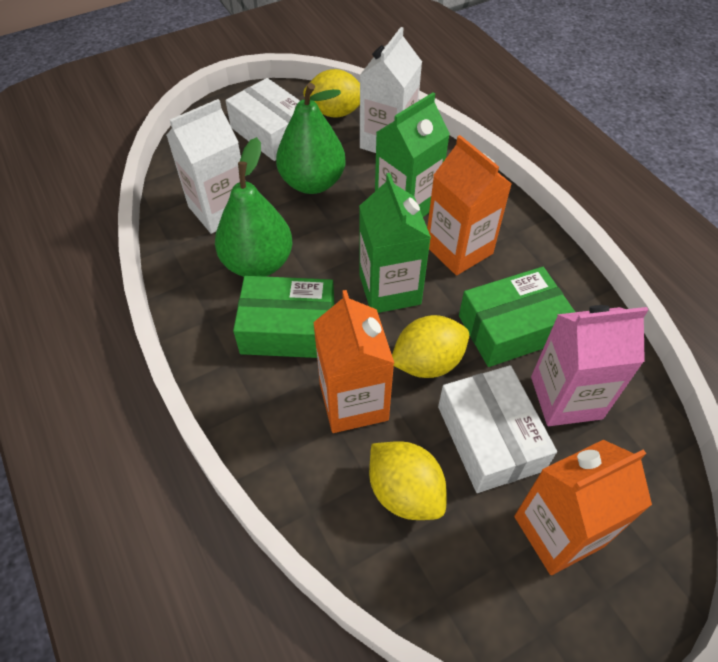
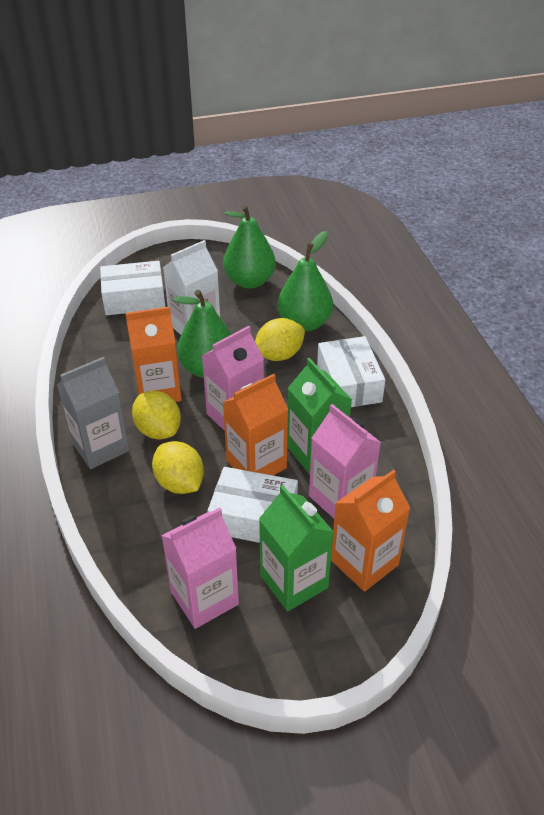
green box: [233,276,335,358] [459,267,575,367] = 2 -> none = 0
green pear: [215,137,292,277] [276,83,346,194] = 2 -> [173,290,232,378] [223,205,276,289] [277,231,333,332] = 3
grey carton: none = 0 -> [57,357,129,469] = 1
pink carton: [531,305,648,426] = 1 -> [161,508,239,629] [202,326,264,431] [309,404,381,518] = 3
white box: [225,78,300,161] [438,365,557,493] = 2 -> [100,261,165,315] [207,467,298,543] [317,336,385,407] = 3
white carton: [166,99,241,234] [360,27,422,153] = 2 -> [163,240,220,335] = 1

